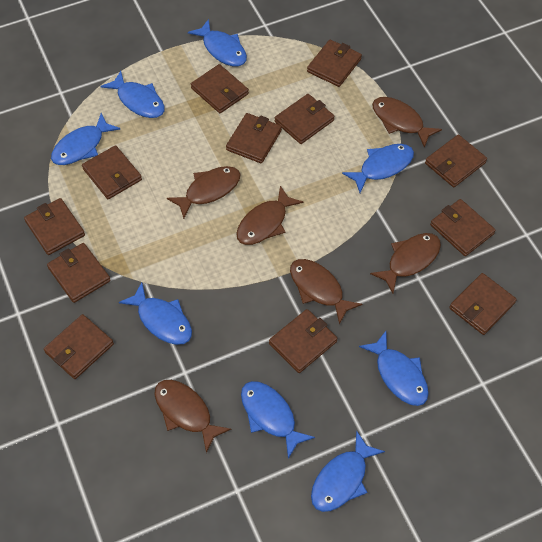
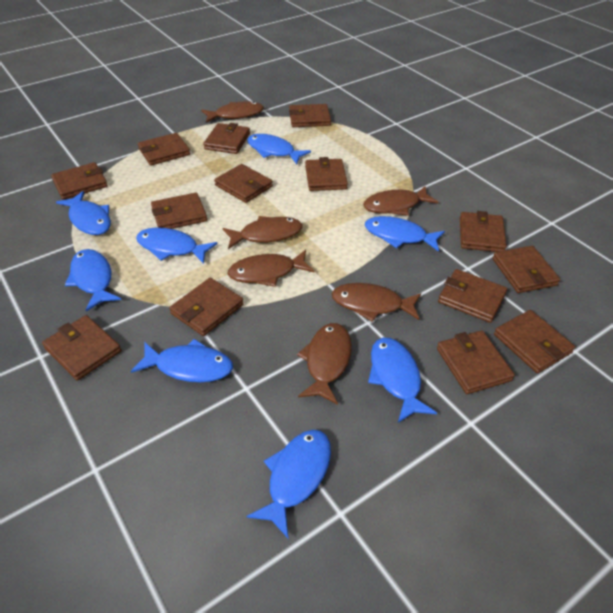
brown wallet: [24,198,85,255] [44,314,114,379] [47,243,111,303] [82,145,142,199] [191,64,249,113] [226,113,282,163] [269,309,338,373] [275,94,335,144] [307,40,362,87] [425,135,487,187] [430,199,496,256] [449,273,517,335] = 12 -> [42,315,121,381] [51,162,108,200] [138,133,190,166] [151,192,207,229] [169,278,244,336] [203,123,250,154] [214,164,273,203] [289,104,331,127] [305,157,348,191] [437,331,515,394] [438,269,507,323] [460,211,507,252] [492,246,560,293] [494,310,575,373] = 14

